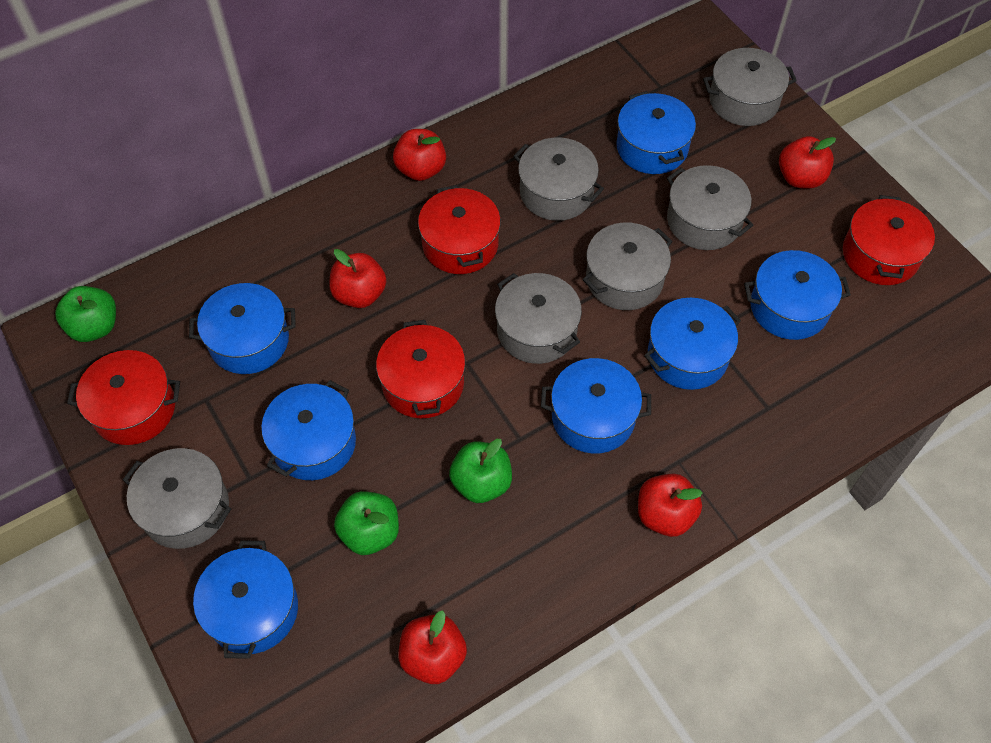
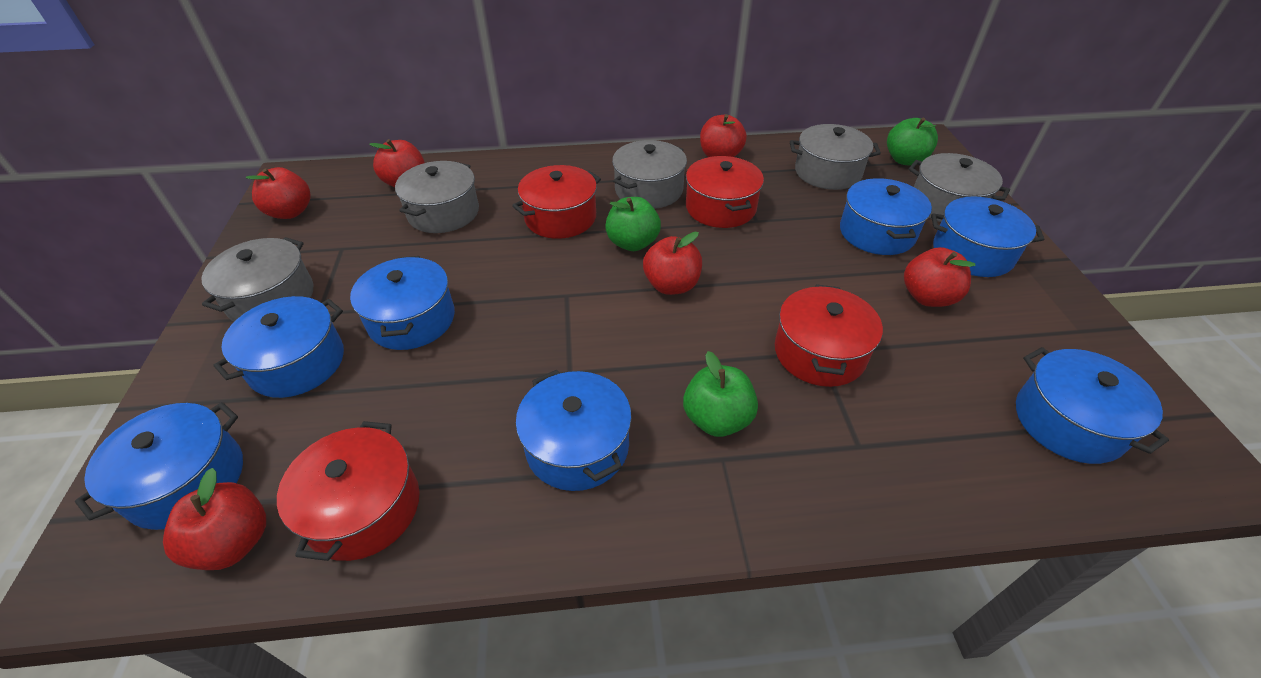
grey pot: [123,448,231,549] [495,273,582,364] [513,137,604,221] [583,223,673,310] [667,165,753,250] [703,48,797,126] = 6 -> [201,237,313,322] [395,161,479,233] [612,140,687,209] [790,124,881,190] [909,153,1010,222] = 5
red apple: [329,249,386,308] [393,129,446,181] [398,610,467,684] [638,474,703,537] [779,136,836,189] = 5 -> [163,468,266,570] [246,167,311,219] [369,139,425,187] [643,232,702,295] [700,114,747,157] [904,247,976,307] = 6

